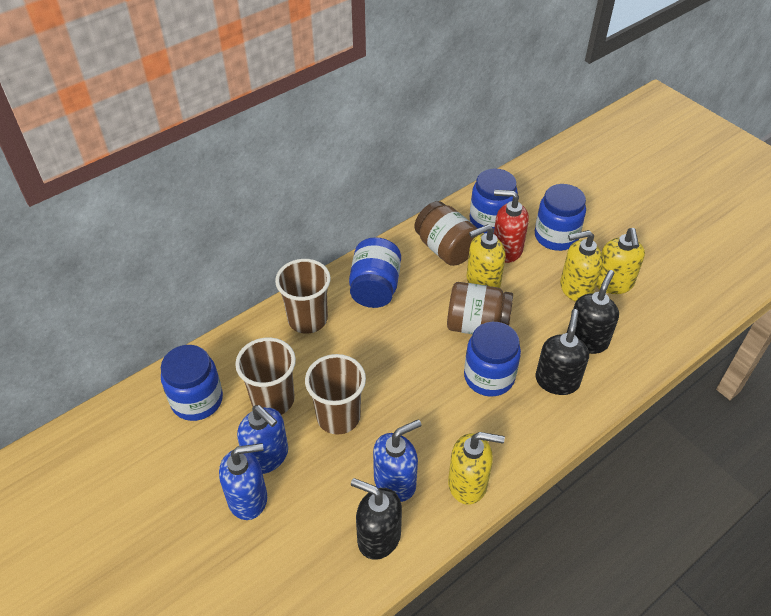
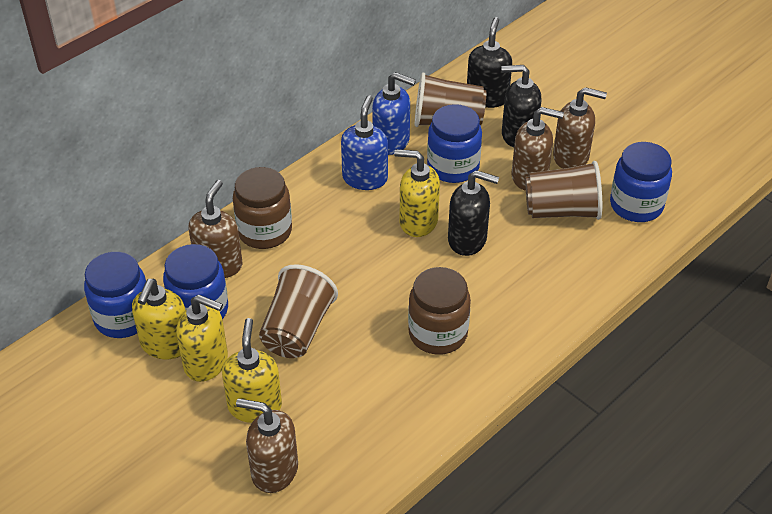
blue jar: [161,345,223,421] [349,237,401,308] [464,322,521,397] [470,169,518,234] [535,184,586,251] = 5 -> [84,252,146,338] [163,244,228,319] [427,104,482,183] [610,142,672,222] = 4
blue soap dispenser: [219,443,267,520] [237,405,288,474] [373,419,422,502] = 3 -> [341,95,388,190] [372,72,416,155] = 2
brown soap dispenser: none = 0 -> [189,180,243,278] [236,399,298,493] [512,107,564,191] [553,87,607,169] = 4
red soap dispenser: [494,190,529,263] = 1 -> none = 0

